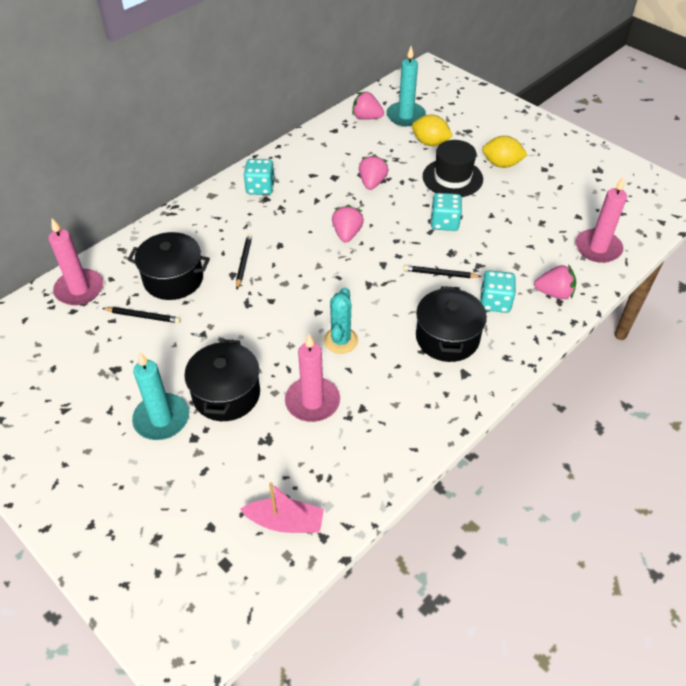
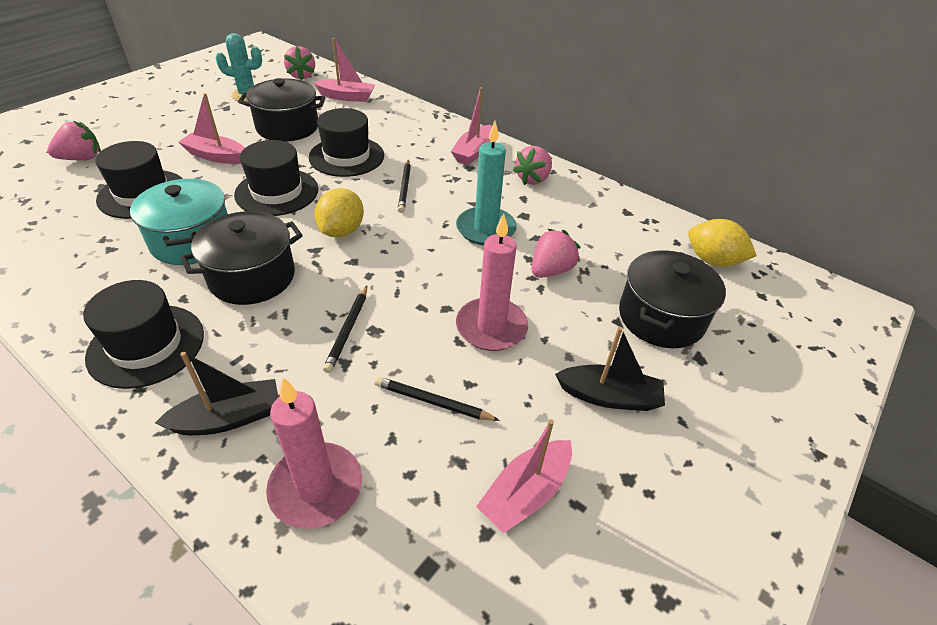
black boat: none = 0 -> [155,352,278,435] [555,327,665,411] = 2
black hat: [423,140,483,197] = 1 -> [83,280,204,389] [95,141,183,219] [234,140,318,216] [309,108,384,177] = 4
pink boat: [240,482,324,533] = 1 -> [178,93,245,164] [313,38,375,102] [451,87,492,165] [476,419,572,533] = 4
pink candle: [49,218,103,305] [285,334,340,422] [576,176,627,263] = 3 -> [266,377,362,529] [456,213,528,351] = 2
turquoise candle: [132,351,189,440] [387,46,426,126] = 2 -> [456,121,517,245] = 1
turquoise dice: [244,159,275,195] [431,193,462,231] [480,270,516,313] = 3 -> none = 0
turquoise pot: none = 0 -> [130,179,228,265] = 1

